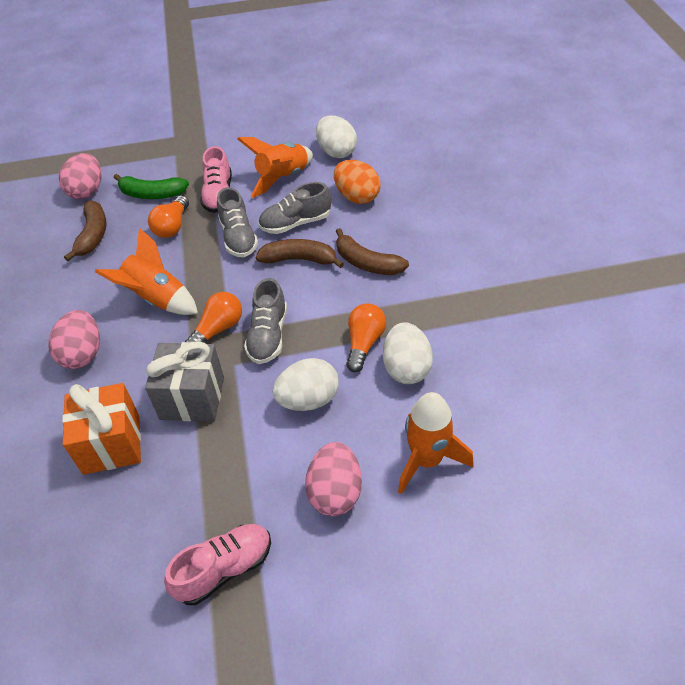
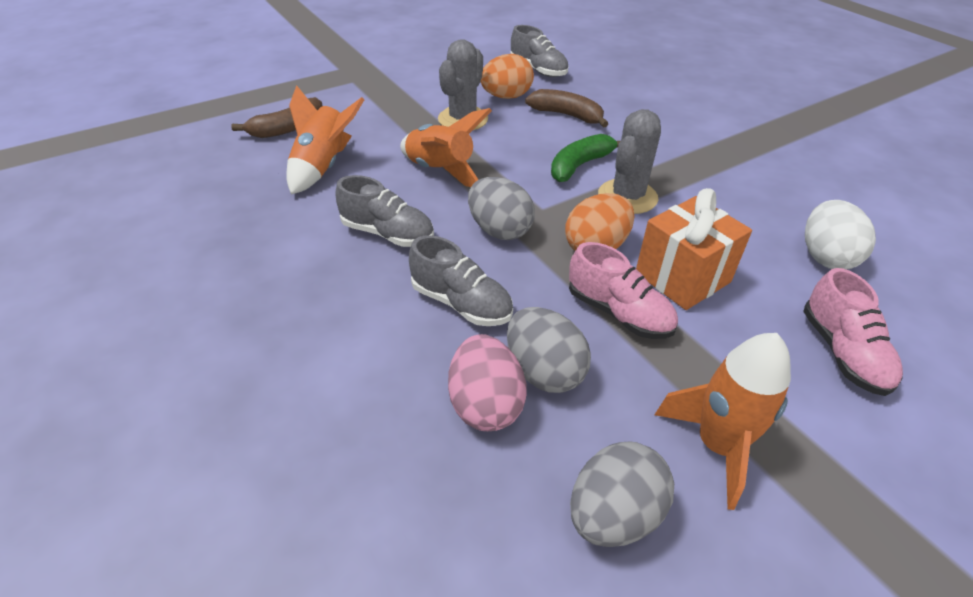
brown banana: [64,200,106,261] [256,239,344,268] [336,228,409,275] = 3 -> [231,97,323,138] [525,89,608,128] = 2
grey cactus: none = 0 -> [438,39,488,130] [598,109,661,214] = 2
grey egg: none = 0 -> [468,177,535,240] [507,307,591,393] [570,441,674,547] = 3
grey gift: [145,341,224,421] = 1 -> none = 0
orange egg: [334,160,380,204] = 1 -> [480,54,534,99] [565,193,634,251] = 2
orange light bulb: [148,196,189,238] [185,292,242,343] [346,303,386,372] = 3 -> none = 0
pink egg: [48,310,100,369] [59,153,101,199] [305,442,362,516] = 3 -> [448,334,527,431] = 1
white egg: [272,358,339,411] [316,116,357,158] [383,322,433,384] = 3 -> [805,200,876,270] = 1

